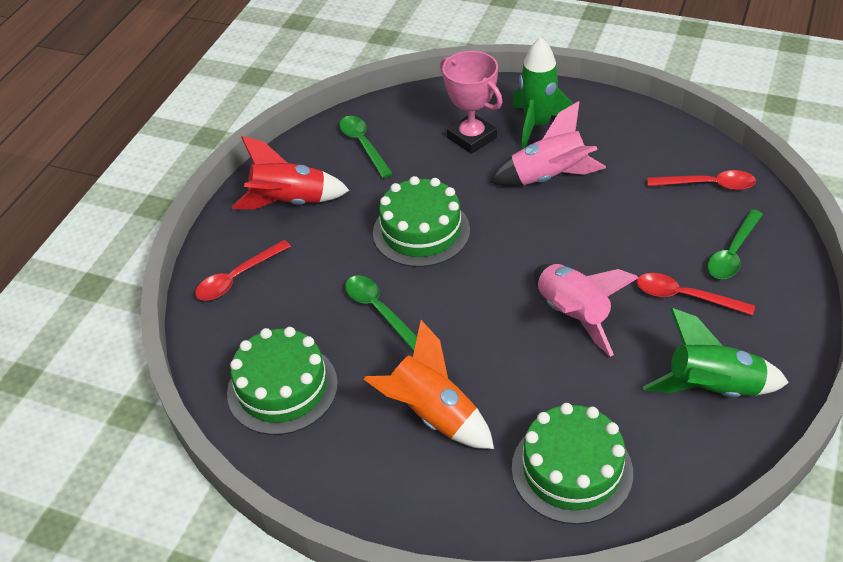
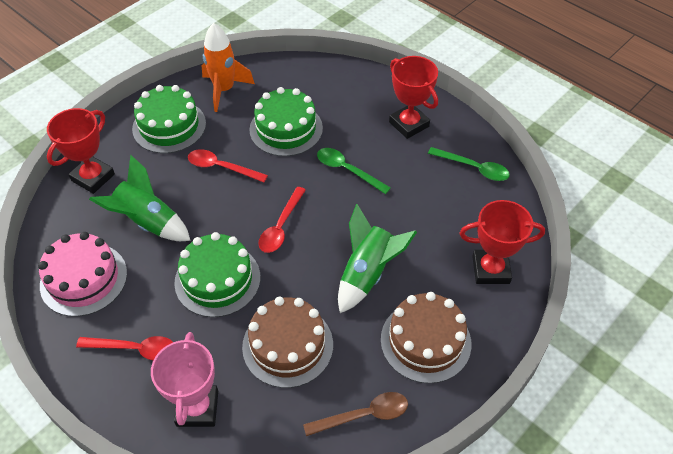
brown cake: none = 0 -> [242,297,333,388] [381,292,471,384] = 2
brown spoon: none = 0 -> [303,392,408,436] = 1
green spoon: [339,116,393,178] [345,275,417,352] [708,209,763,279] = 3 -> [317,148,391,194] [428,147,510,181] = 2
pink cake: none = 0 -> [38,232,127,317] = 1
pink rocket: [490,101,606,186] [534,264,639,357] = 2 -> none = 0
red rocket: [232,136,350,209] = 1 -> none = 0
red trophy: none = 0 -> [47,108,115,194] [389,56,438,139] [460,200,545,284] = 3

